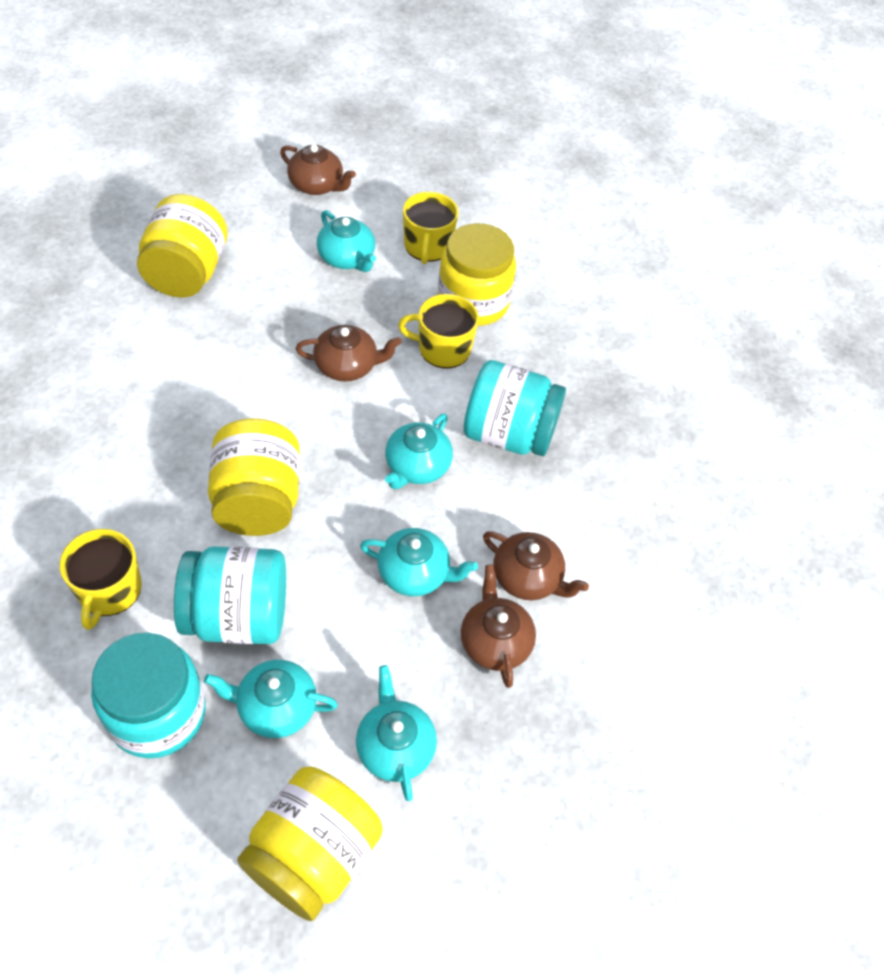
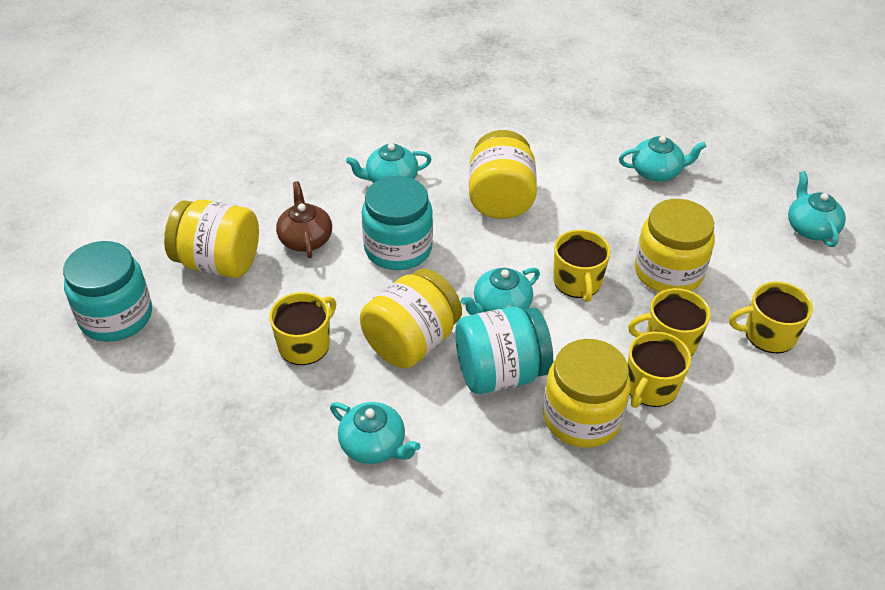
brown teapot: [280,144,356,195] [296,325,402,381] [461,565,536,688] [483,531,589,600] = 4 -> [276,181,332,258] = 1
yellow jar: [137,194,228,297] [208,419,300,536] [237,766,383,921] [438,223,516,326] = 4 -> [164,200,259,278] [360,268,462,368] [469,130,537,219] [543,339,631,448] [635,199,715,292] = 5
yellow mug: [60,529,142,630] [398,294,479,368] [403,192,458,264] = 3 -> [269,292,336,365] [553,230,611,302] [627,331,691,408] [628,288,711,356] [729,281,813,353] = 5

